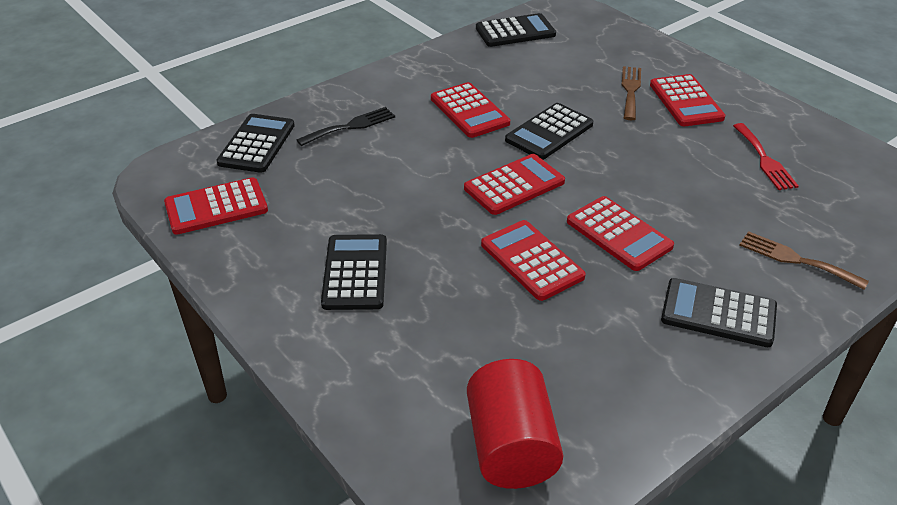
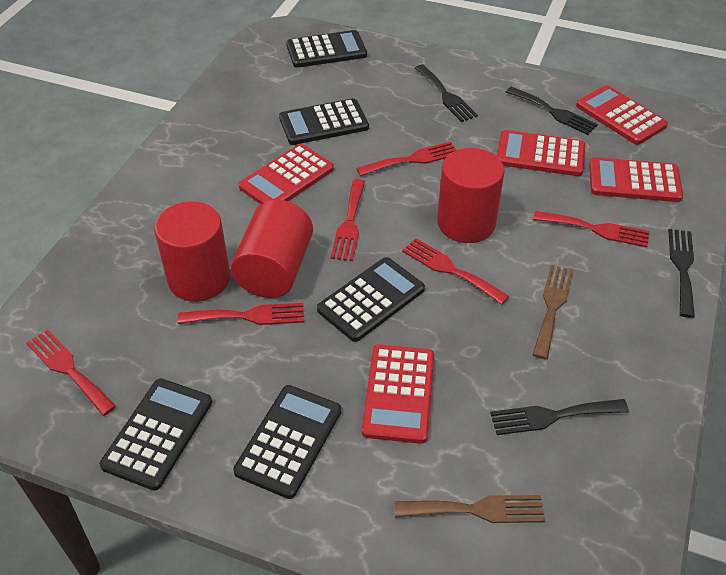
black fork: [296,107,395,146] = 1 -> [415,64,478,122] [490,399,629,435] [506,86,598,135] [668,229,695,318] = 4
red calculator: [164,177,268,235] [431,82,510,138] [464,154,565,215] [481,220,586,301] [567,196,674,271] [650,74,725,126] = 6 -> [239,144,334,204] [362,345,434,444] [497,130,585,176] [576,85,668,145] [589,157,683,202] = 5
red cylinder: [467,359,564,489] = 1 -> [154,201,230,302] [231,200,313,298] [437,148,505,243] = 3
red fork: [733,123,799,190] = 1 -> [26,329,116,416] [178,303,304,325] [331,179,365,261] [356,142,457,176] [402,238,509,305] [533,211,649,247] = 6

